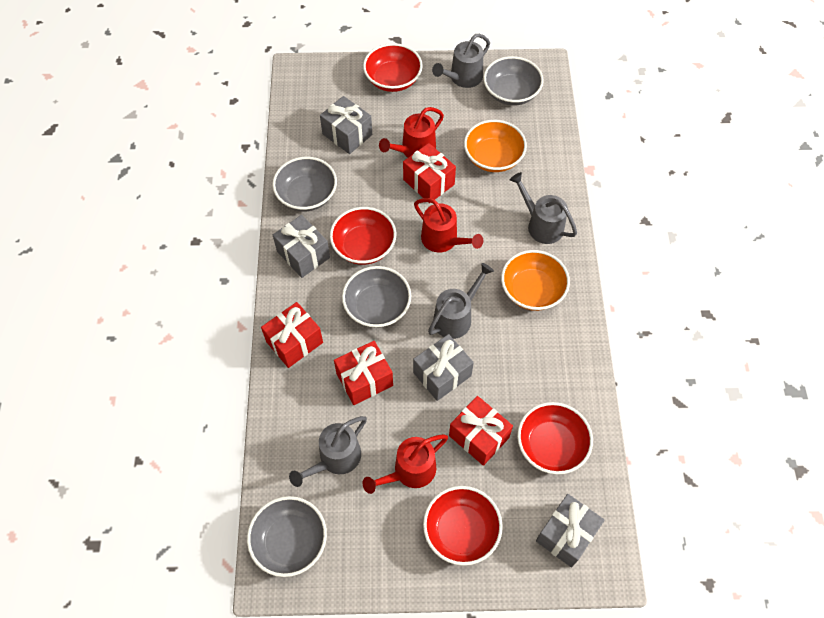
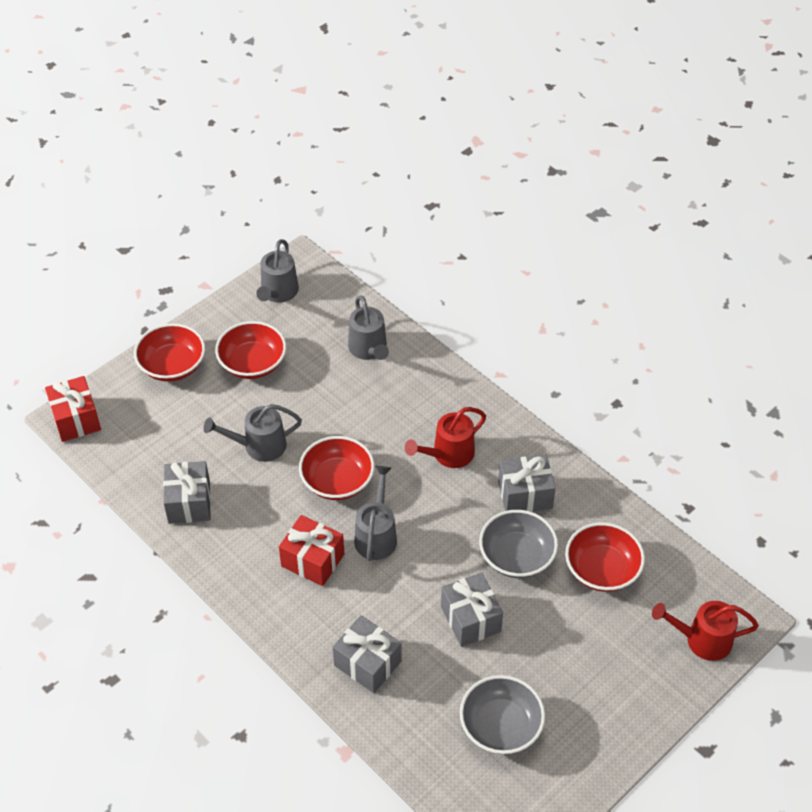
grey bowl: [247,496,327,577] [272,157,337,211] [342,266,411,328] [483,56,544,106] = 4 -> [460,675,545,754] [479,510,558,578] = 2
orange bowl: [464,120,527,172] [501,250,570,311] = 2 -> none = 0
red gift: [261,302,323,368] [334,341,393,405] [403,143,456,203] [449,396,513,466] = 4 -> [45,376,101,442] [279,515,344,586] = 2
red watering can: [363,434,448,494] [379,107,444,158] [414,198,483,253] = 3 -> [405,407,486,468] [652,601,759,661] = 2

